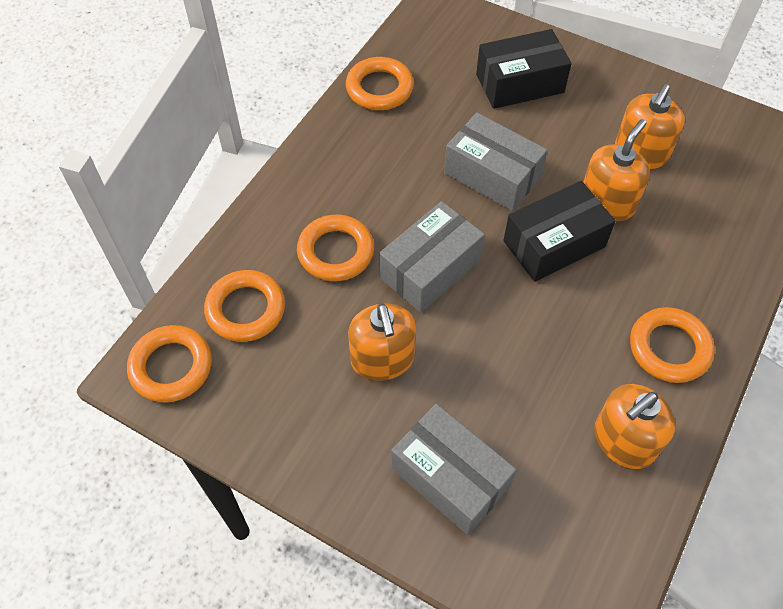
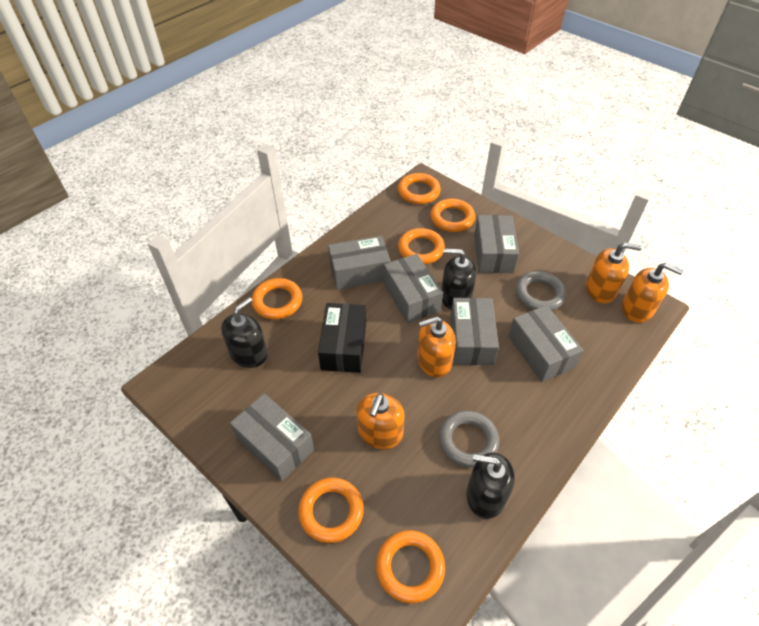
black box: [476,29,572,109] [503,181,616,282] = 2 -> [318,303,366,373] = 1
black soap dispenser: none = 0 -> [221,297,268,368] [441,248,476,310] [467,452,514,519] = 3
grey box: [379,201,485,313] [391,404,516,535] [444,113,547,211] = 3 -> [230,393,314,481] [328,236,391,290] [384,254,443,323] [450,298,499,365] [474,215,519,273] [508,305,583,382] = 6
grey ring: none = 0 -> [439,411,499,467] [515,271,566,311] = 2
orange ring: [127,325,212,403] [204,270,285,342] [297,215,374,281] [346,57,414,110] [630,307,715,383] = 5 -> [252,278,302,319] [298,478,364,543] [376,530,445,603] [398,173,441,204] [398,228,445,264] [430,199,475,232] = 6

